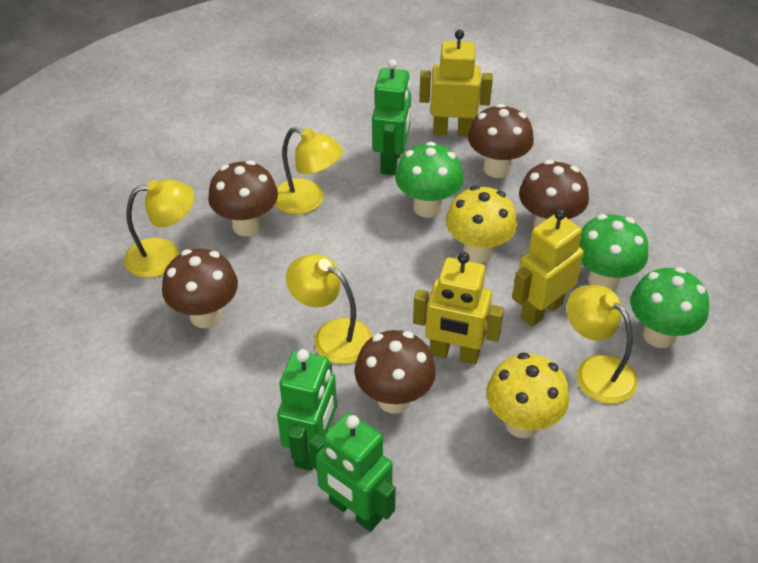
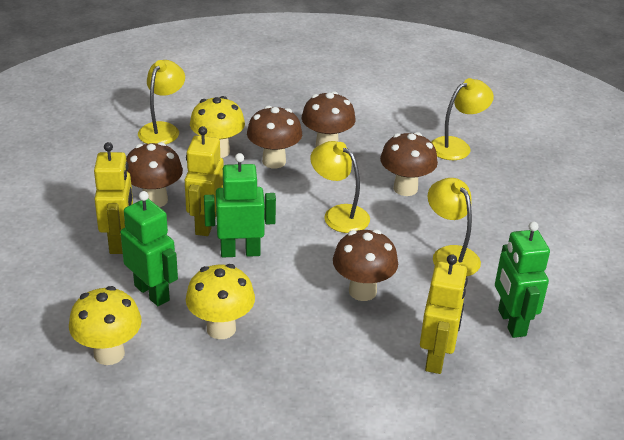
green mushroom: [395,142,464,218] [580,214,648,291] [631,267,709,348] = 3 -> none = 0
yellow mushroom: [446,186,517,263] [486,352,570,438] = 2 -> [69,286,142,365] [186,264,255,339] [190,96,245,158] = 3

